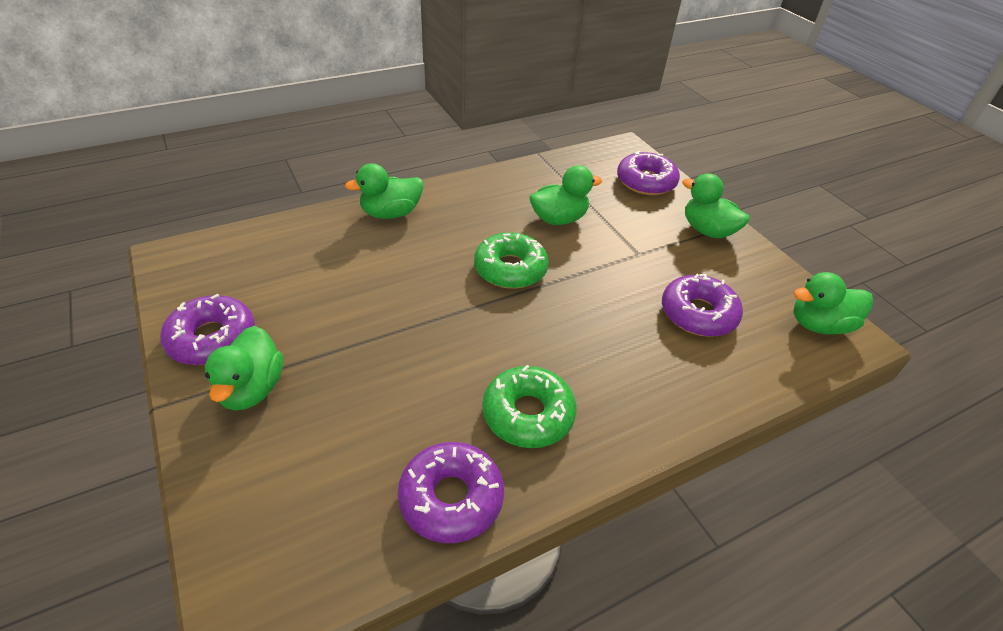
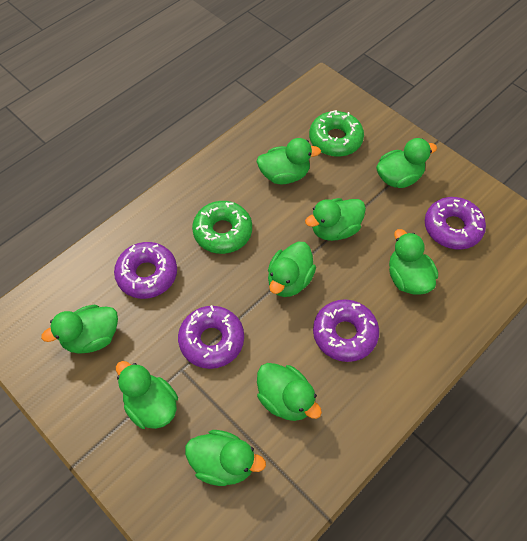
green duck: [205,326,283,410] [345,163,423,219] [529,165,602,225] [682,173,750,238] [793,272,873,334] = 5 -> [41,305,118,354] [116,361,178,429] [185,430,266,486] [257,138,321,184] [257,363,322,421] [268,242,316,297] [305,198,366,241] [376,138,437,188] [389,229,438,295] = 9

